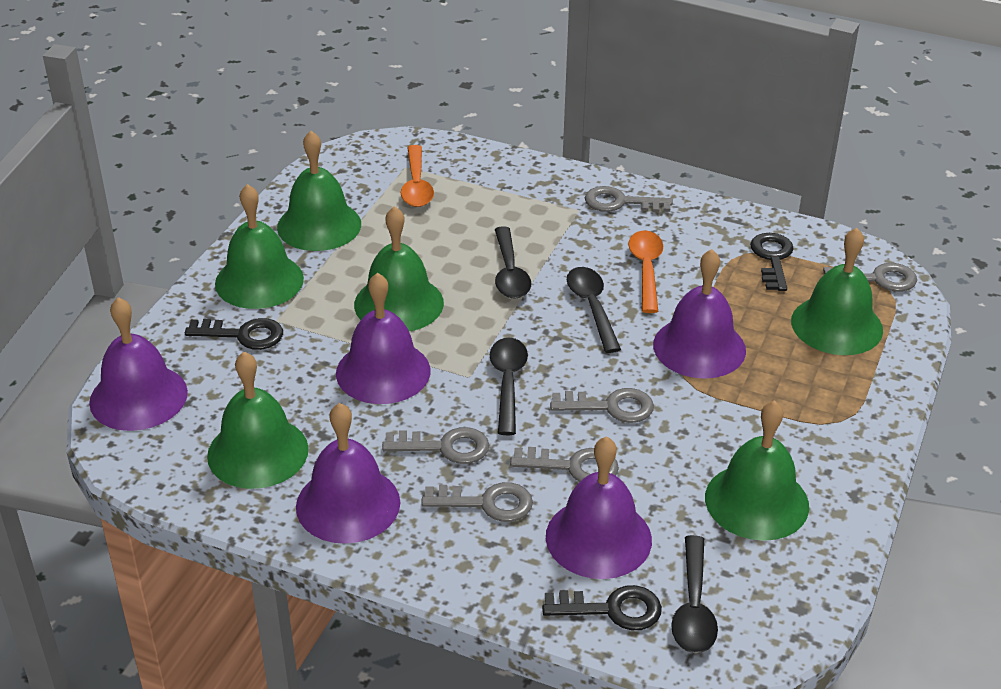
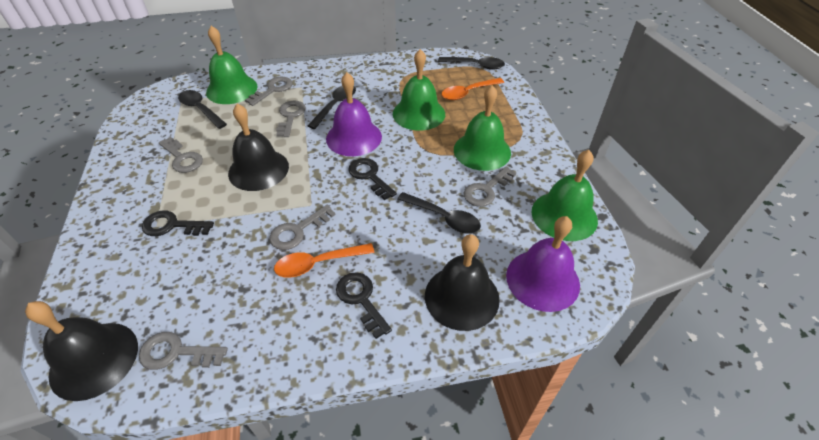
black bell: none = 0 -> [25,301,138,401] [228,104,289,191] [425,234,500,331] = 3
green bell: [207,352,309,489] [215,184,304,309] [277,131,361,251] [354,206,444,332] [705,400,809,541] [791,228,883,355] = 6 -> [206,26,257,104] [393,49,445,131] [454,85,511,171] [532,150,598,241] = 4
purple bell: [89,297,188,431] [296,403,400,544] [336,273,430,404] [546,436,652,579] [653,249,746,379] = 5 -> [326,72,382,156] [506,216,580,312] = 2

